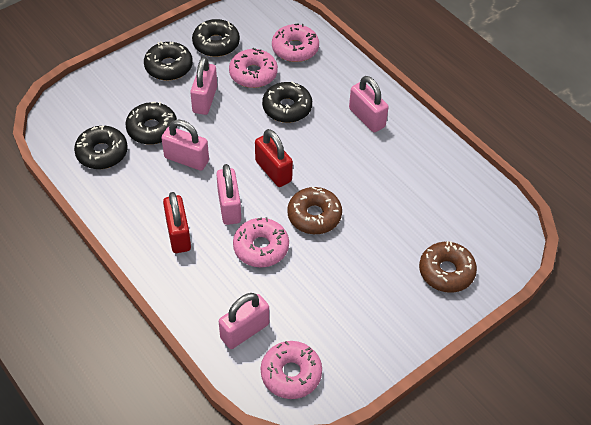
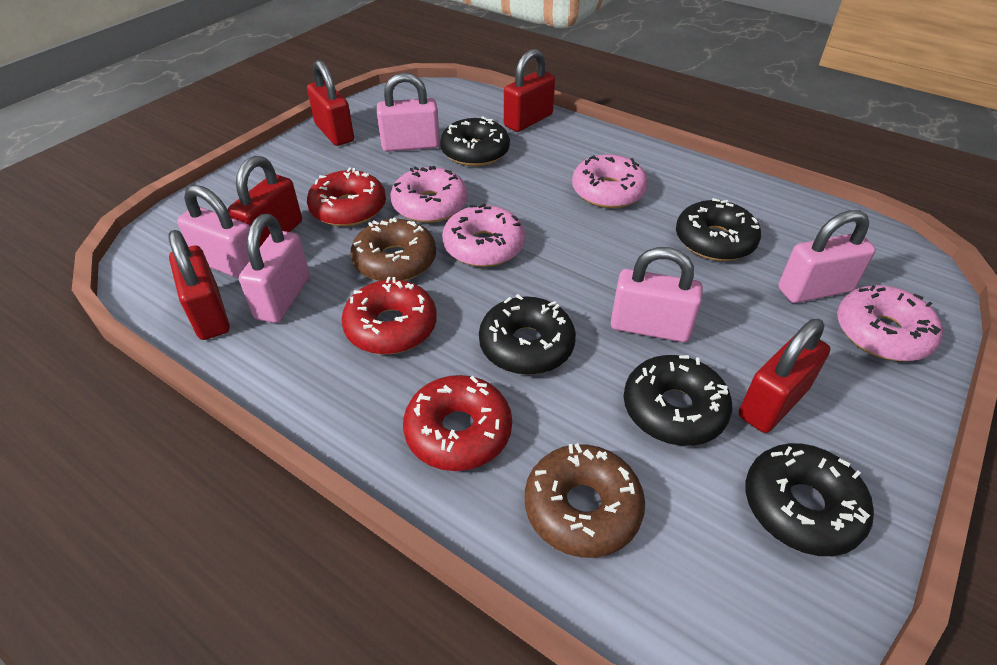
red donut: none = 0 -> [307,167,386,226] [341,277,437,355] [403,375,512,471] = 3
red padlock: [163,192,191,253] [255,129,293,187] = 2 -> [168,230,230,340] [228,156,302,248] [307,60,354,146] [504,49,555,132] [739,319,830,433] = 5

